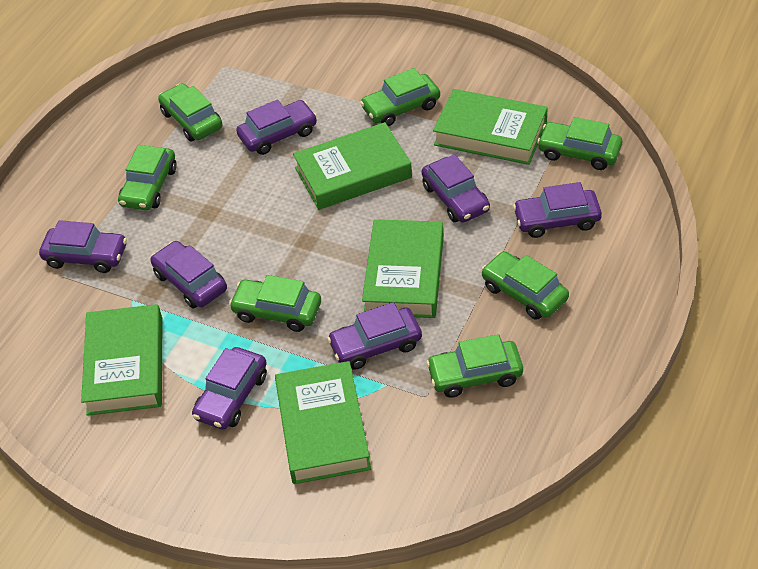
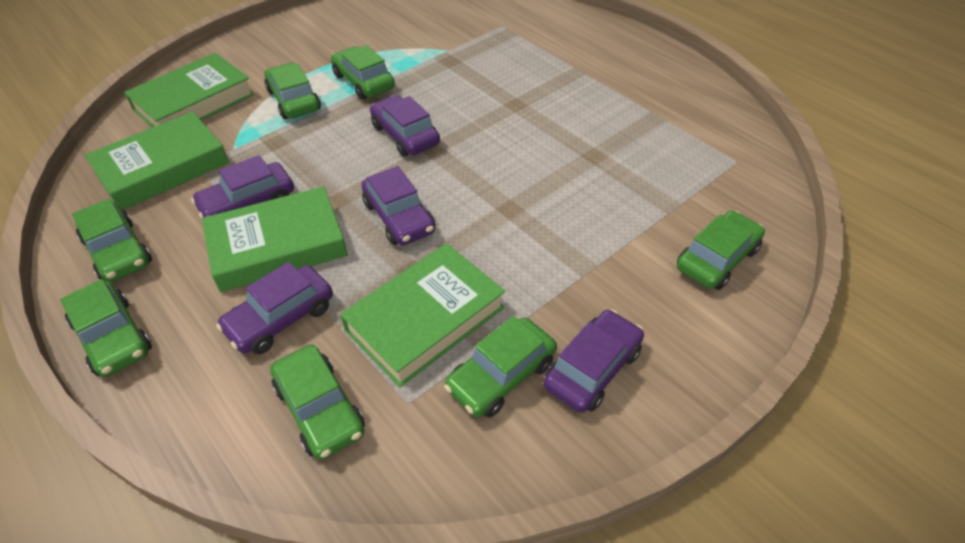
green book: [81,304,163,416] [275,361,371,484] [293,122,412,210] [362,219,444,318] [433,89,548,165] = 5 -> [85,112,229,210] [124,53,254,127] [202,186,348,292] [340,243,505,387] = 4
purple car: [39,220,127,273] [151,241,227,309] [192,347,267,430] [236,99,317,155] [327,302,422,370] [422,154,490,223] [513,182,602,238] = 7 -> [191,155,294,219] [216,262,333,354] [362,166,435,245] [370,95,440,156] [543,309,644,413] = 5

